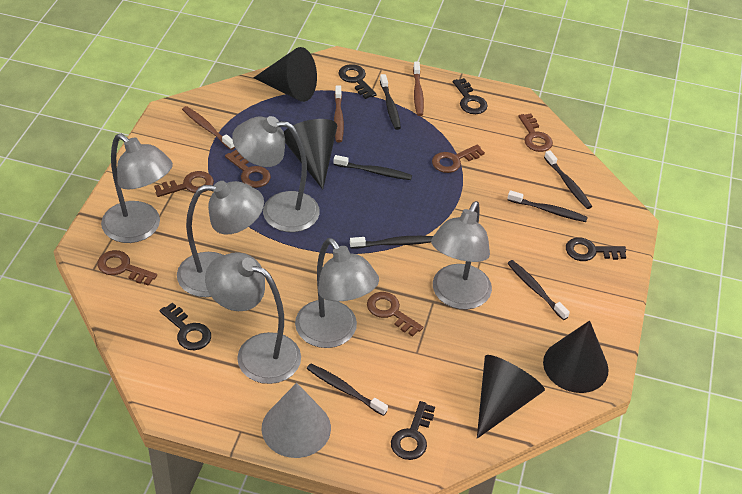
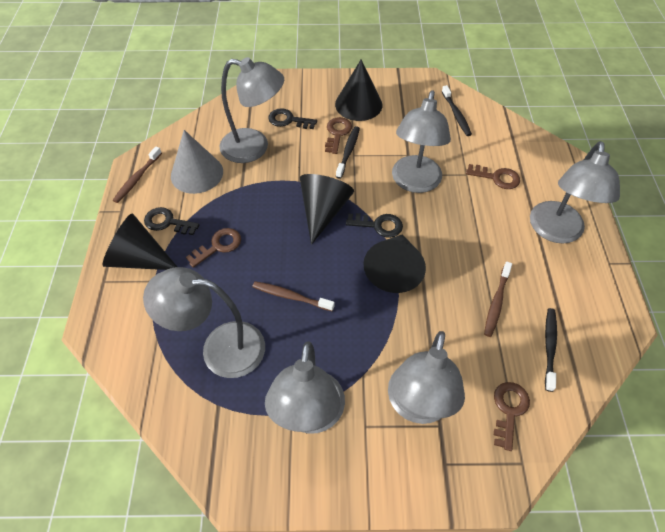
black key: [159,303,211,350] [338,64,377,99] [391,401,435,460] [453,78,487,114] [566,238,626,261] = 5 -> [144,207,199,235] [268,108,317,129] [346,213,403,238] = 3
black toothbrush: [307,363,388,416] [333,155,412,180] [350,236,433,249] [380,74,401,130] [507,260,570,320] [508,190,588,222] [544,150,592,209] = 7 -> [336,126,360,179] [442,85,472,136] [545,308,557,392] = 3
brown key: [97,250,157,286] [154,171,214,197] [225,150,271,188] [367,292,423,337] [432,144,485,173] [519,113,553,152] = 6 -> [186,228,241,268] [325,117,352,154] [466,164,520,189] [494,382,530,451] = 4

